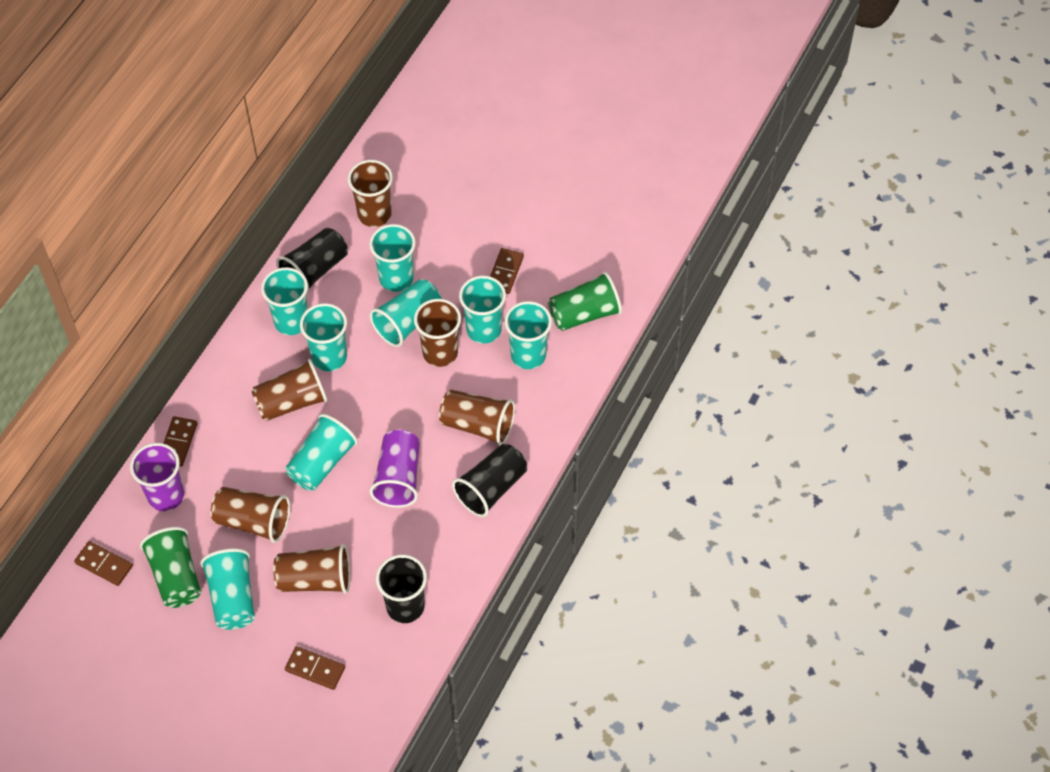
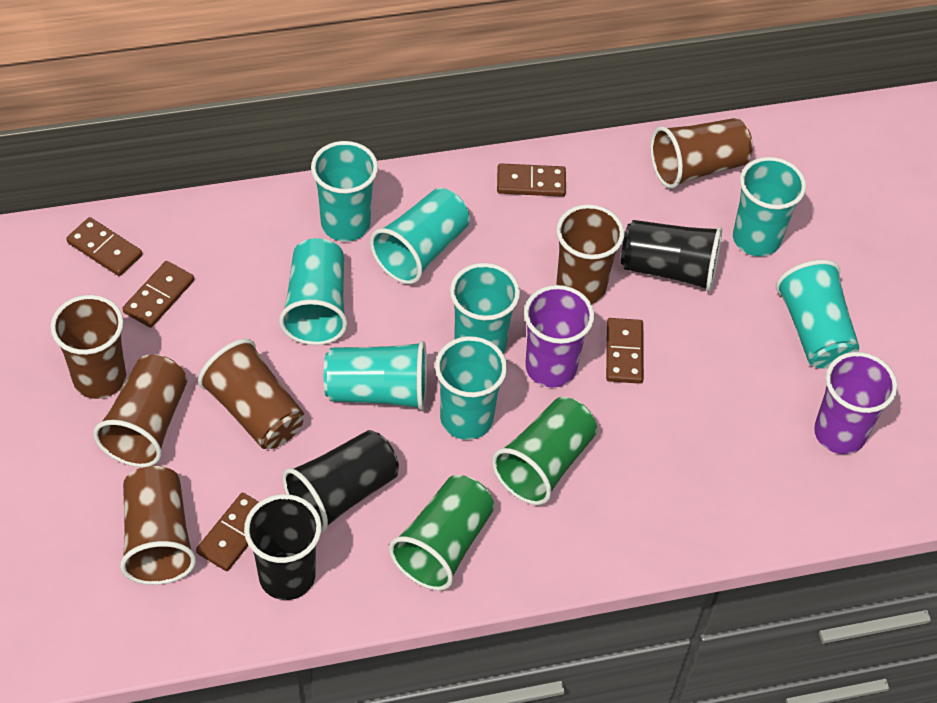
brown domino: [74,541,133,586] [163,416,197,466] [285,646,345,690] [490,248,524,294] = 4 -> [66,217,142,276] [122,261,194,328] [196,493,259,571] [497,163,566,197] [606,318,644,384] = 5

